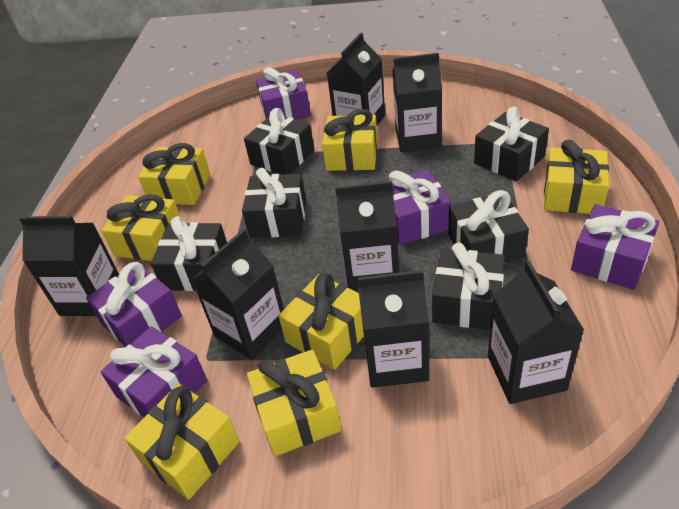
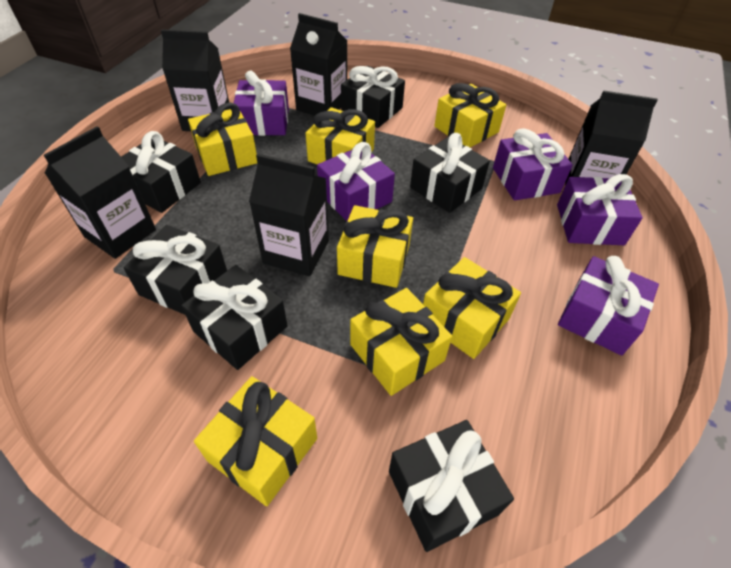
black carton: [19,216,119,316] [192,229,284,360] [327,33,385,125] [335,181,399,291] [357,270,429,388] [393,53,442,152] [488,261,584,404] = 7 -> [44,126,156,259] [161,29,230,131] [249,154,329,276] [290,13,347,116] [565,90,658,185] = 5

